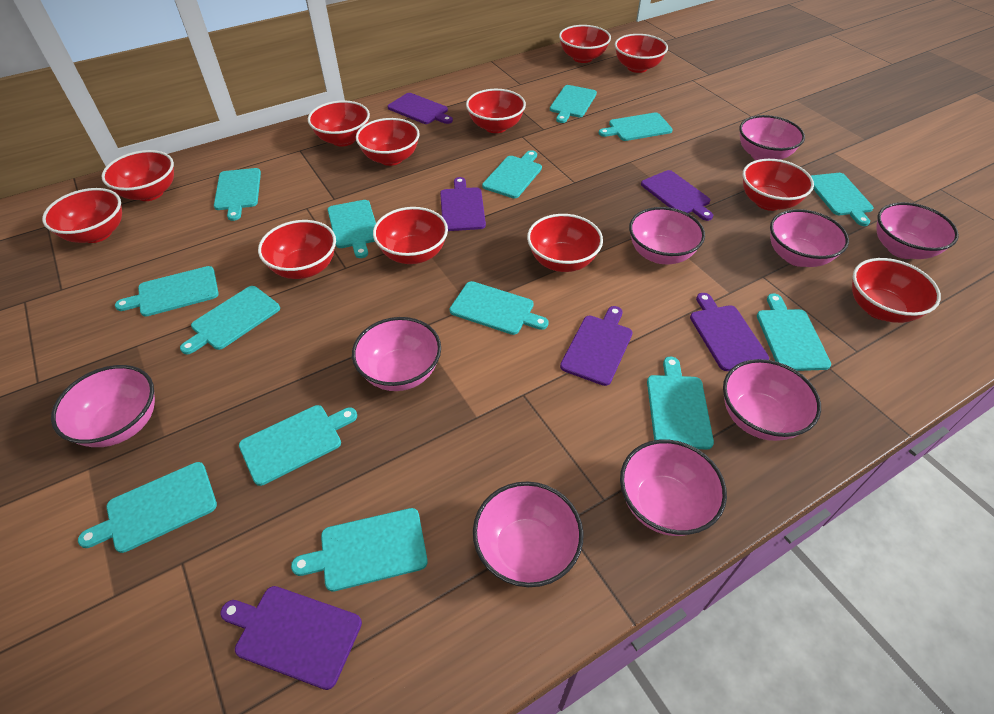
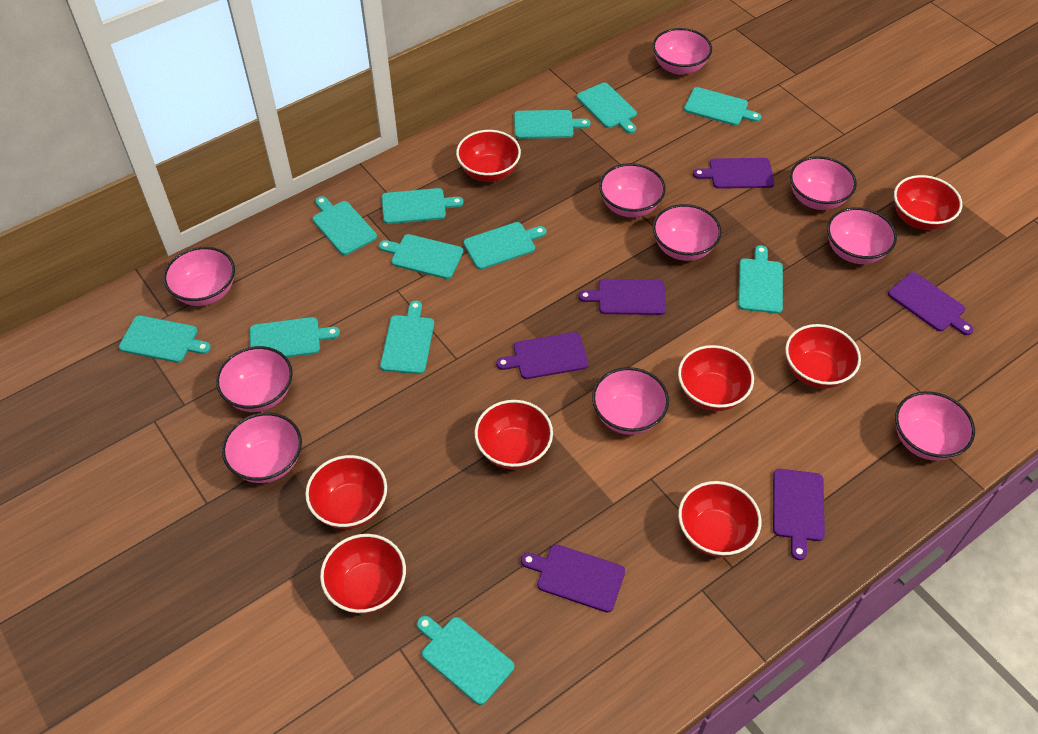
pink bowl: [51,365,155,447] [352,317,441,391] [473,481,584,587] [620,439,727,536] [629,207,705,264] [723,359,821,441] [739,115,805,160] [770,209,849,267] [876,202,959,259] = 9 -> [163,247,235,306] [216,346,293,412] [222,412,302,483] [592,367,669,435] [599,163,666,217] [653,28,712,75] [653,204,722,261] [790,156,857,210] [827,207,897,264] [895,391,975,461] = 10
red bowl: [42,188,122,243] [102,150,174,201] [258,220,336,279] [308,100,370,147] [356,118,420,166] [373,207,448,264] [466,89,526,133] [527,214,603,272] [559,25,611,63] [615,34,668,73] [743,159,814,211] [852,258,941,323] = 12 -> [305,455,387,529] [320,534,406,614] [456,130,521,182] [475,400,553,470] [678,345,754,411] [678,481,761,557] [785,324,861,389] [894,175,962,230] = 8
turquoise cutting board: [78,462,217,553] [115,266,219,317] [180,286,280,354] [214,168,261,221] [239,405,357,486] [291,508,428,592] [328,200,376,258] [450,281,549,335] [482,150,542,198] [550,85,597,123] [599,113,673,141] [647,356,714,450] [757,293,831,371] [811,173,873,226] = 14 -> [119,316,211,363] [250,317,340,357] [312,196,377,255] [379,234,463,279] [380,301,434,374] [382,188,464,224] [417,616,514,705] [463,222,547,270] [514,110,591,139] [577,83,637,133] [684,87,761,126] [738,245,783,314] = 12

